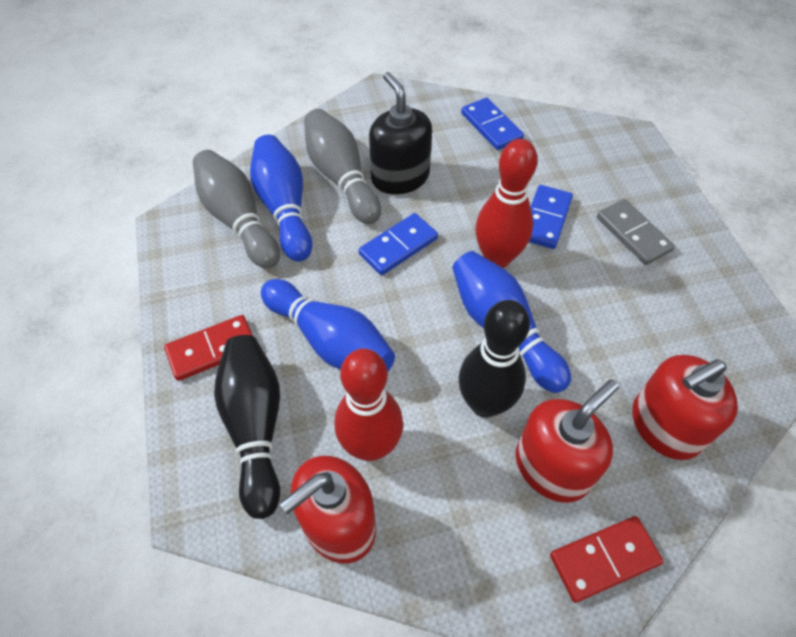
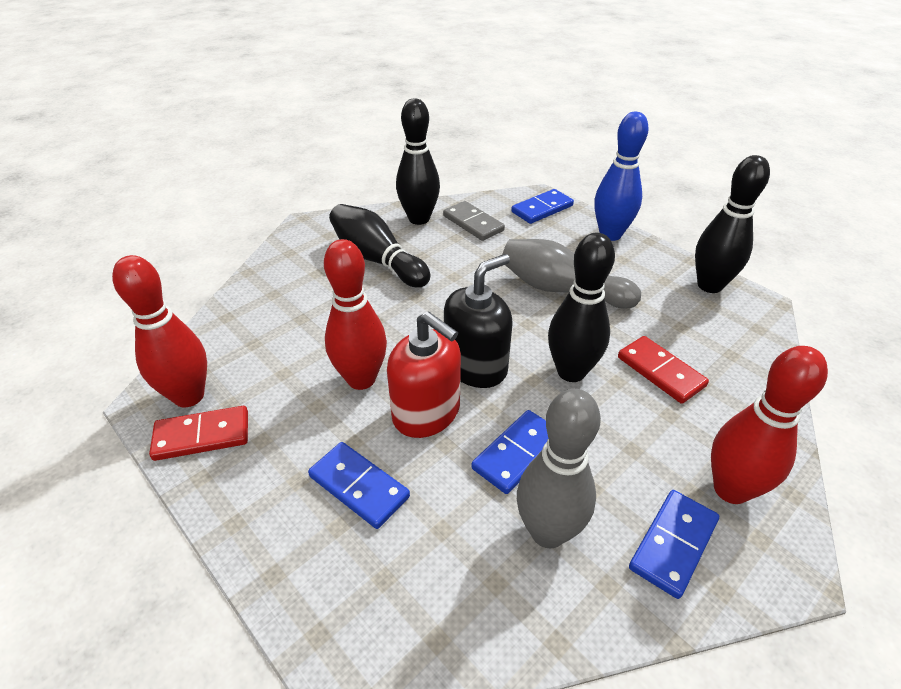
black bowling pin: [214,335,280,519] [459,300,530,418] = 2 -> [329,204,430,288] [396,98,440,225] [548,233,615,382] [695,155,770,293] = 4
blue bowling pin: [250,135,313,261] [261,279,395,371] [452,251,571,393] = 3 -> [595,112,649,241] = 1
blue domino: [359,213,438,275] [461,98,524,150] [529,185,573,249] = 3 -> [308,442,410,529] [471,410,548,494] [511,189,574,224] [629,490,719,599] = 4
red bowling pin: [334,349,403,461] [476,139,538,268] = 2 -> [112,255,207,407] [324,239,387,390] [711,346,828,504] = 3
red soap dispenser: [280,456,376,563] [516,380,619,503] [632,355,738,460] = 3 -> [387,311,461,438] = 1

